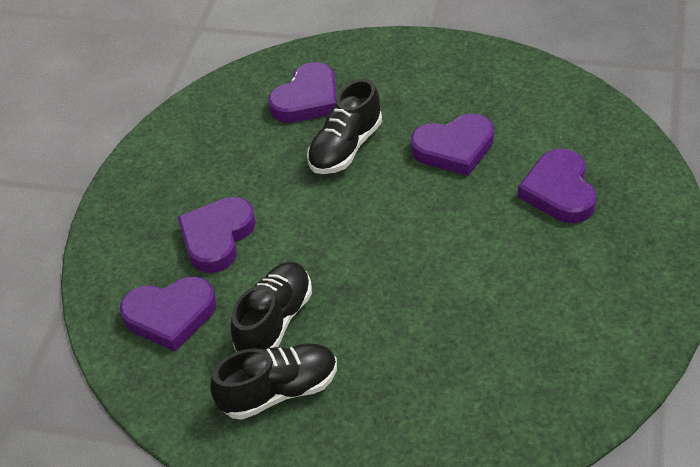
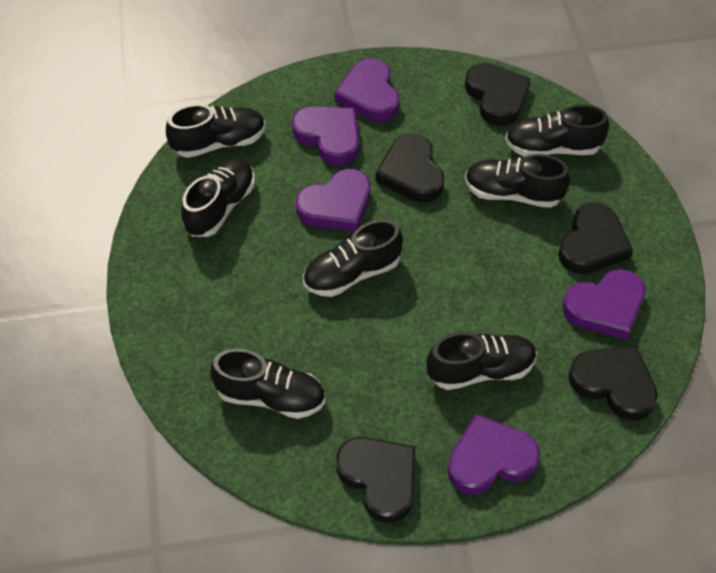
black heart: none = 0 -> [336,437,415,523] [376,134,444,203] [465,63,531,126] [558,202,633,274] [569,345,658,420] = 5
black shoe: [210,343,337,420] [230,262,312,352] [307,79,382,174] = 3 -> [166,104,266,158] [181,158,255,237] [210,349,325,419] [303,219,403,297] [426,332,537,390] [465,154,570,208] [505,104,609,157] = 7

